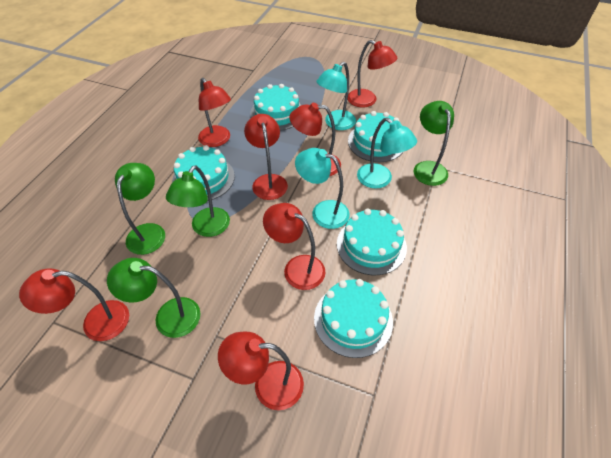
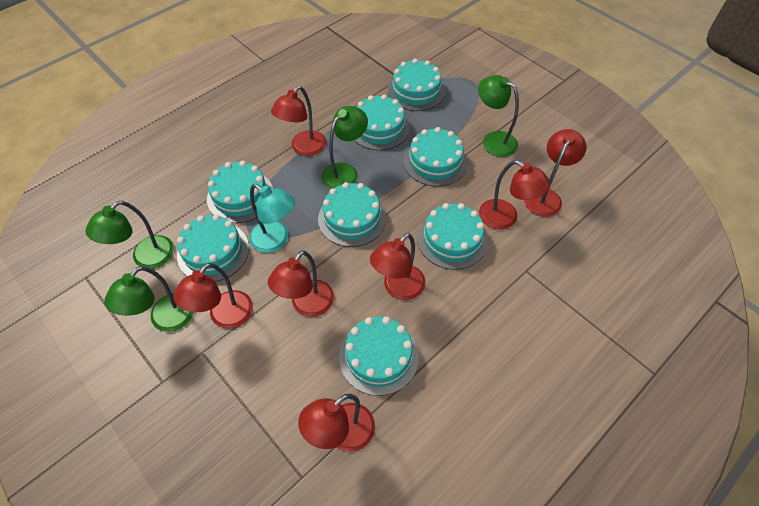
turquoise cake: [172,145,235,200] [250,84,301,131] [314,279,393,358] [337,209,407,275] [348,111,403,162] = 5 -> [177,214,249,282] [207,161,273,223] [318,182,386,247] [339,317,419,396] [354,95,410,150] [388,59,445,111] [404,127,467,187] [417,203,488,270] = 8
turquoise lamp: [295,148,350,229] [316,62,356,130] [357,118,417,189] = 3 -> [249,184,295,253] = 1

